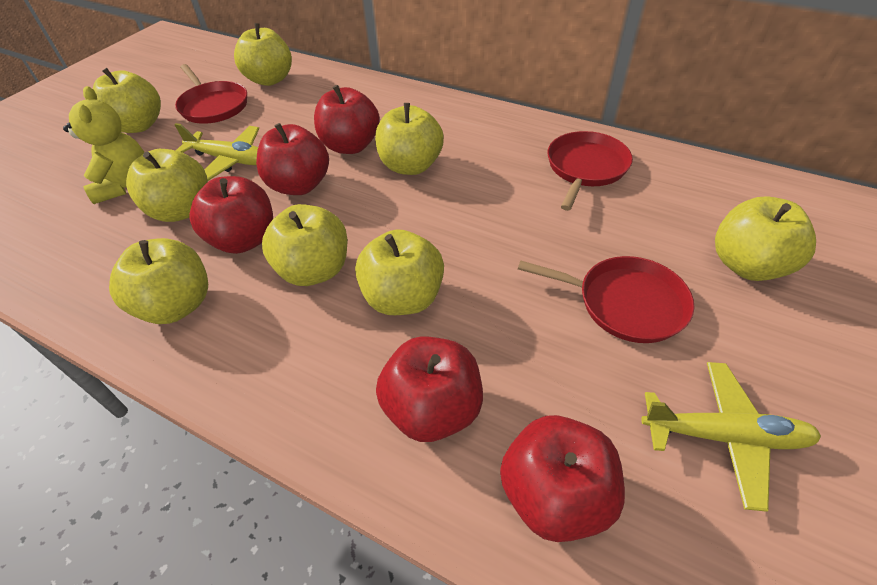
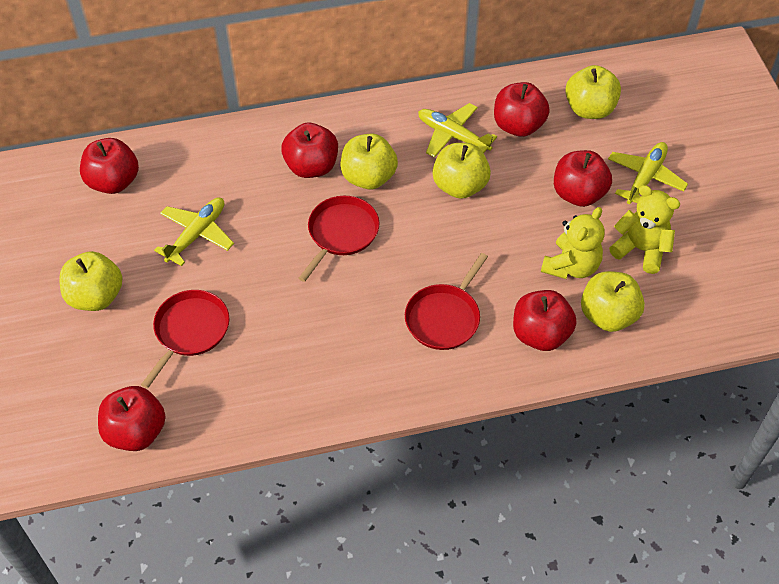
red apple: [189,176,273,254] [256,123,329,195] [314,85,380,154] [376,336,483,442] [500,415,625,542] = 5 -> [80,138,139,194] [98,386,166,451] [281,123,338,178] [494,82,550,137] [513,290,577,351] [554,150,612,207] = 6
yellow apple: [93,68,161,133] [109,238,208,324] [126,149,208,222] [234,23,292,86] [262,204,347,286] [355,229,444,315] [375,103,444,175] [715,196,816,281] = 8 -> [59,251,123,311] [340,134,398,189] [432,143,491,199] [565,65,621,119] [581,271,645,332] = 5
yellow plane: [174,123,259,181] [641,362,821,512] = 2 -> [154,198,234,266] [418,103,497,158] [608,142,688,204] = 3
yellow teddy bear: [63,86,145,204] = 1 -> [541,207,604,279] [609,185,680,274] = 2

